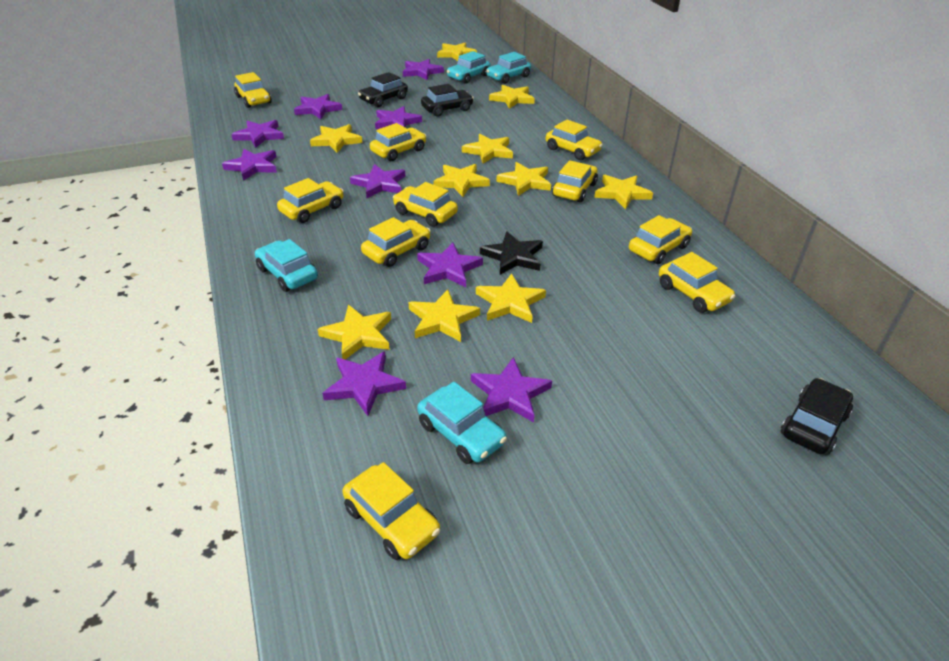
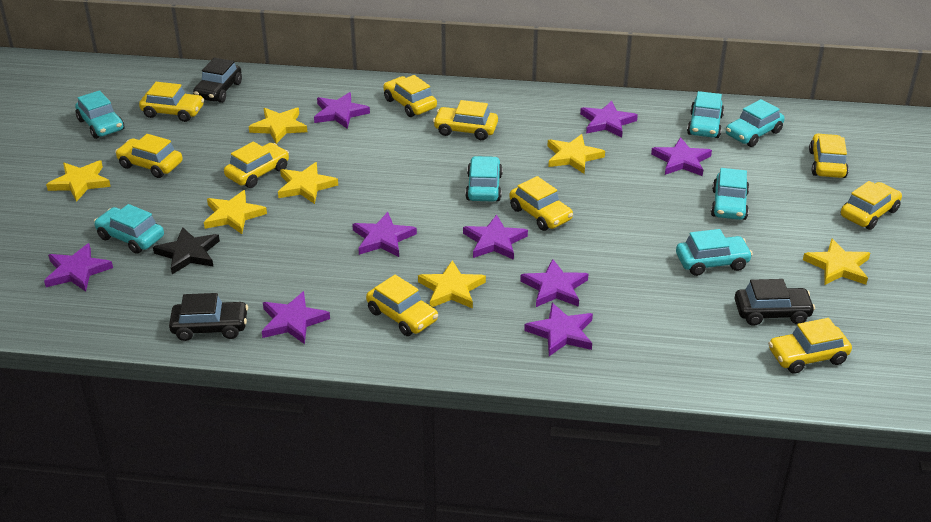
turquoise car: [255,239,318,292] [417,382,507,464] [447,51,490,84] [486,52,531,84] = 4 -> [75,90,125,139] [94,204,164,254] [465,156,503,202] [676,229,753,276] [687,91,724,138] [711,168,749,220] [726,99,785,147] = 7
yellow star: [310,124,363,153] [318,305,391,360] [409,289,480,342] [433,164,490,197] [437,42,477,61] [462,134,513,164] [476,273,546,323] [489,85,535,109] [496,162,551,196] [594,175,653,209] = 10 -> [46,160,111,202] [204,190,267,234] [249,108,307,144] [278,162,338,204] [418,260,486,308] [548,134,605,174] [803,238,870,285] = 7

